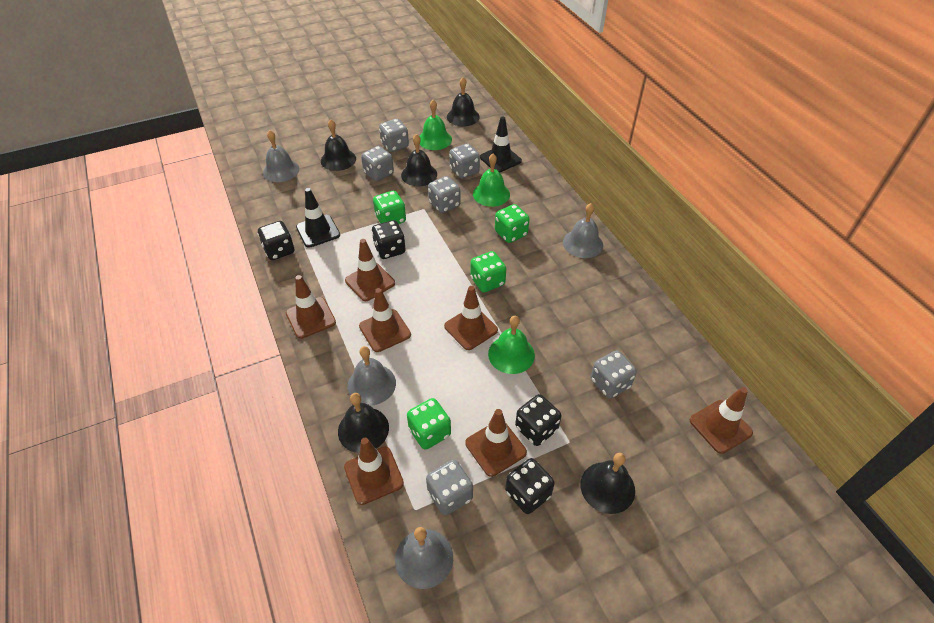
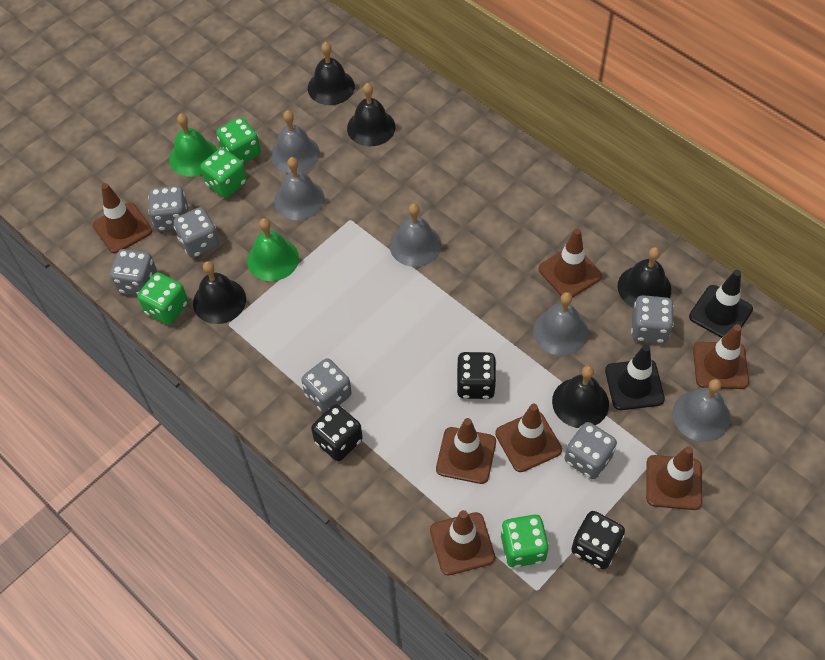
black dice: [258,221,294,260] [372,220,406,259] [505,458,555,514] [515,394,561,446] = 4 -> [311,404,363,461] [456,352,497,399] [571,511,625,570] = 3
green bell: [420,100,452,150] [473,154,510,207] [488,316,535,374] = 3 -> [169,114,217,177] [247,218,299,281] = 2
grey bell: [263,130,299,182] [347,346,396,405] [395,527,453,589] [563,203,603,258] = 4 -> [271,110,320,173] [274,157,325,220] [390,203,441,267] [533,292,588,356] [672,379,730,442] = 5

